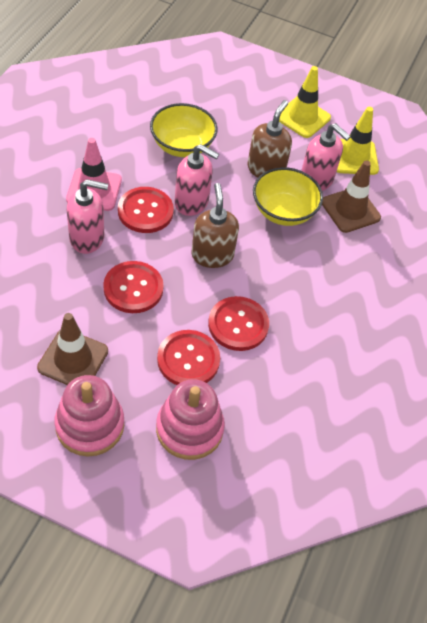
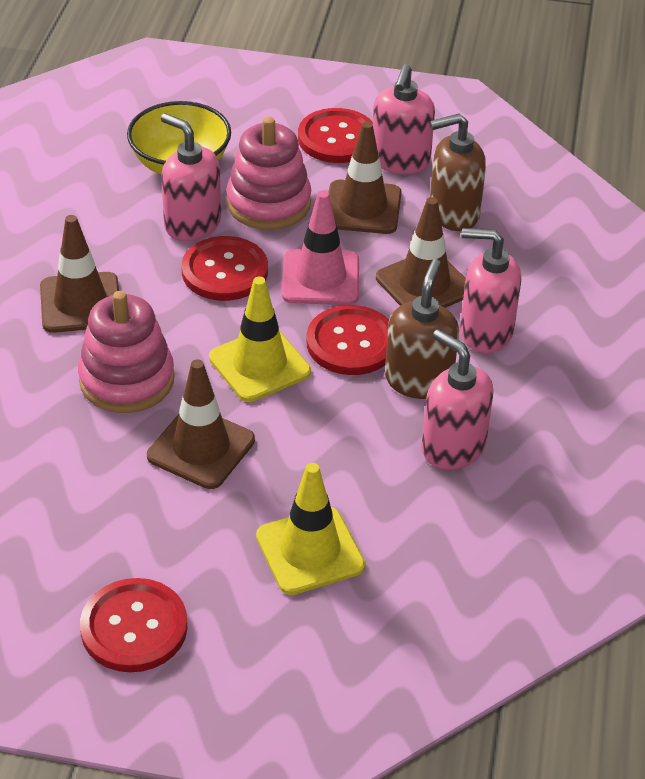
brown traffic cone: [37,313,108,385] [322,160,381,233] = 2 -> [40,215,119,333] [147,359,255,489] [328,121,401,234] [376,197,466,308] = 4
pink soap dispenser: [67,179,108,254] [175,144,219,216] [301,123,351,191] = 3 -> [161,113,221,241] [373,64,435,174] [421,329,494,470] [460,228,521,353] = 4
yellow bowl: [150,103,218,157] [253,167,323,226] = 2 -> [127,101,231,174] = 1

